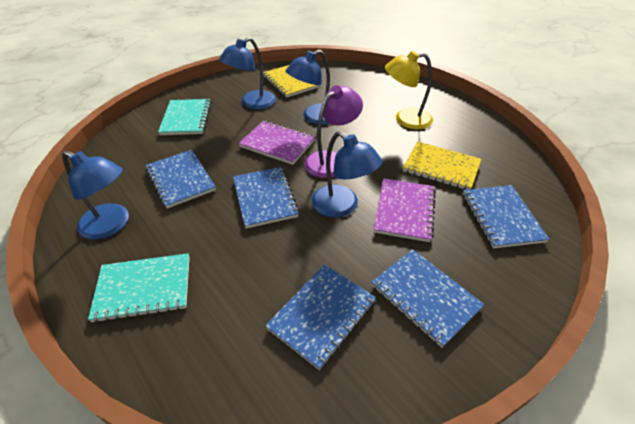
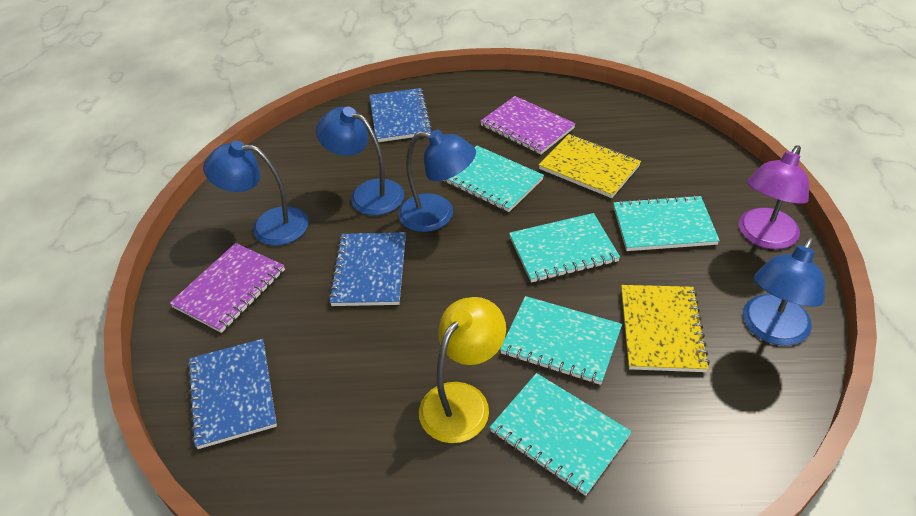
blue notebook: [145,150,216,208] [233,167,299,228] [265,264,376,370] [371,249,485,348] [462,185,550,248] = 5 -> [187,339,277,449] [328,232,406,306] [369,88,433,142] = 3
turquoise notebook: [88,253,190,323] [158,99,211,135] = 2 -> [443,146,544,212] [489,373,632,496] [500,296,622,385] [509,213,620,283] [613,195,720,251] = 5

